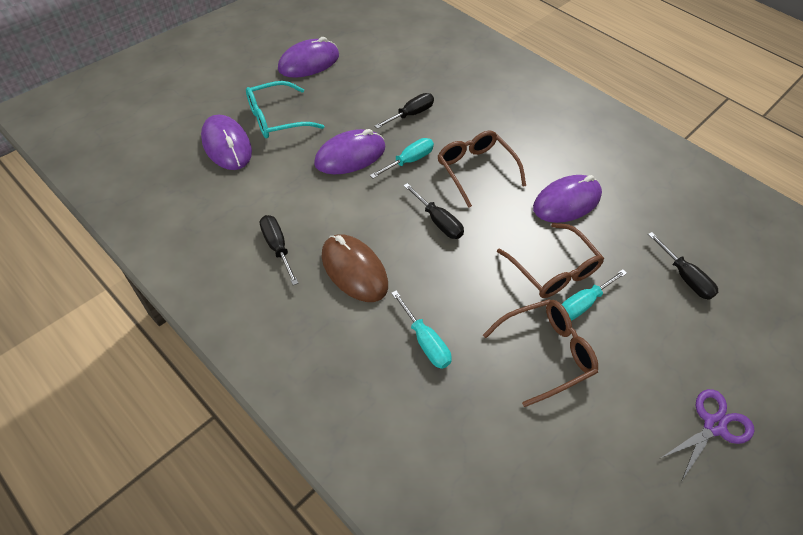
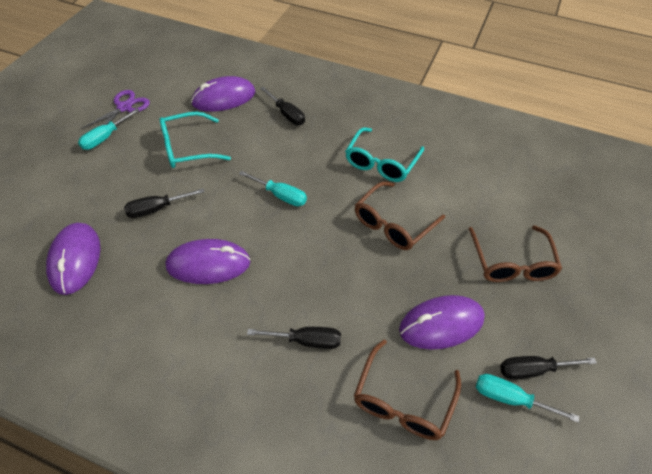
brown mouse: [322,234,388,302] = 1 -> none = 0
turquoise glasses: [246,81,324,138] = 1 -> [160,112,231,168] [345,127,424,182] = 2

